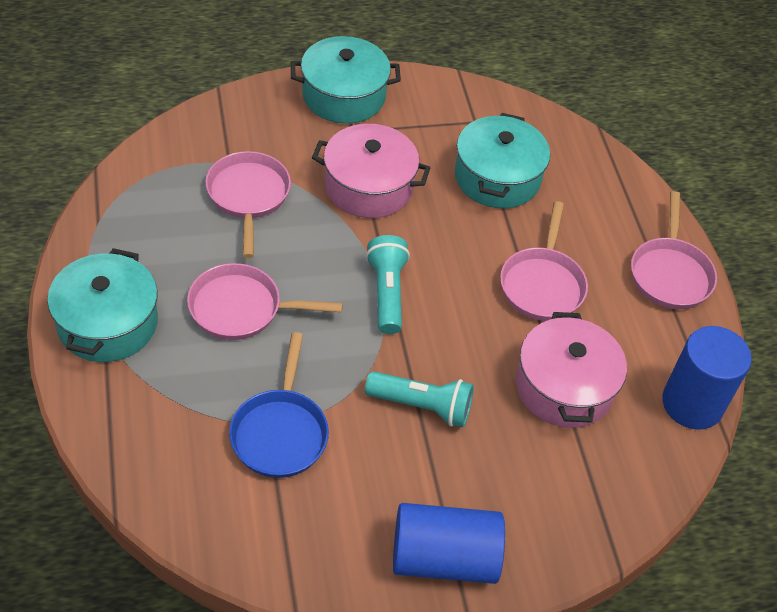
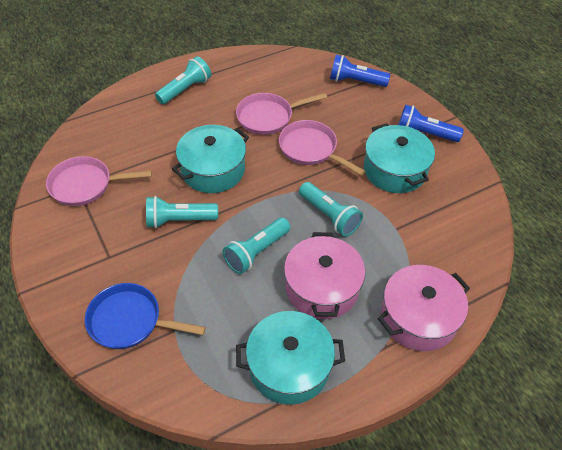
blue cylinder: [393,503,505,584] [662,326,752,430] = 2 -> none = 0
blue flashlight: none = 0 -> [330,55,390,87] [398,105,464,142] = 2
pink pan: [187,263,343,340] [205,151,291,258] [500,201,588,321] [631,191,717,309] = 4 -> [46,156,152,206] [236,93,327,135] [279,120,365,176] = 3
turquoise flashlight: [365,371,474,427] [366,235,410,334] = 2 -> [146,196,218,228] [155,56,211,105] [222,217,290,274] [299,182,363,237] = 4

